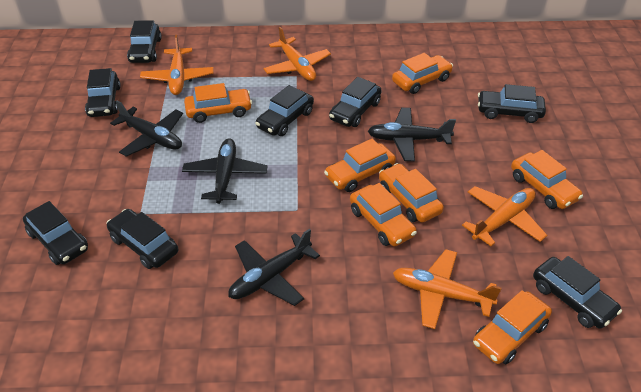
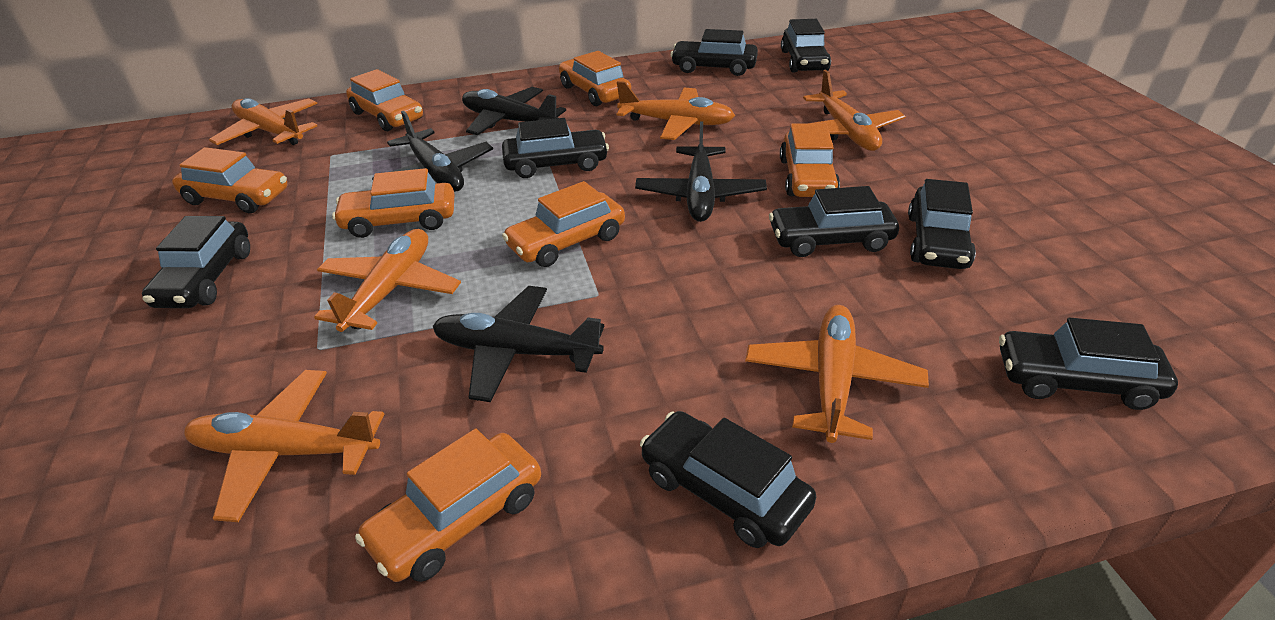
orange plane: [140,35,214,95] [263,27,331,81] [393,249,501,329] [462,186,547,246] = 4 -> [184,370,384,522] [209,98,317,145] [314,229,461,332] [617,81,735,140] [745,305,929,443] [803,70,906,151] = 6

